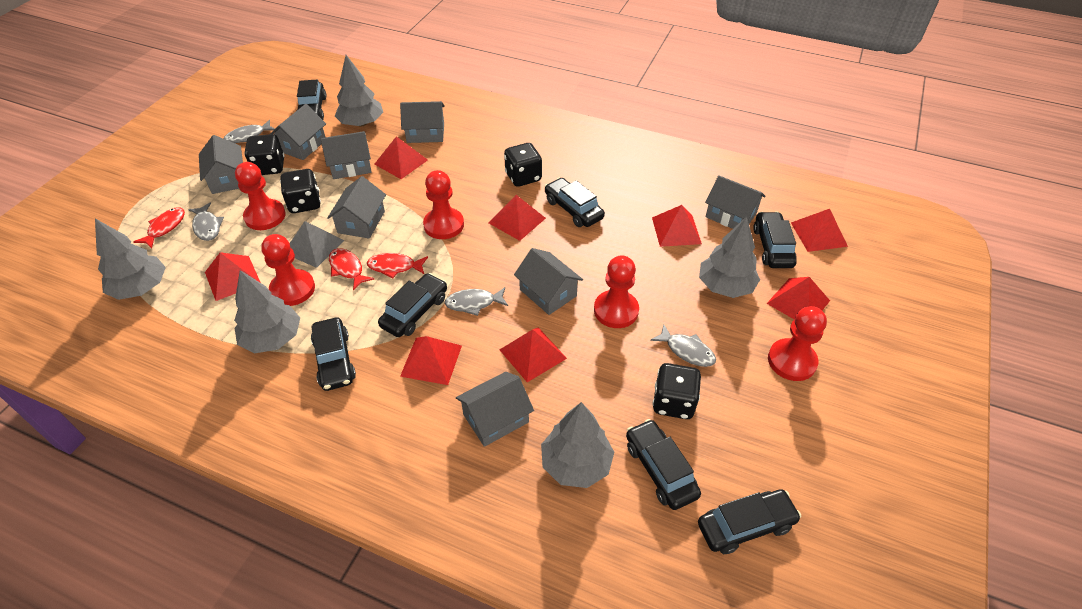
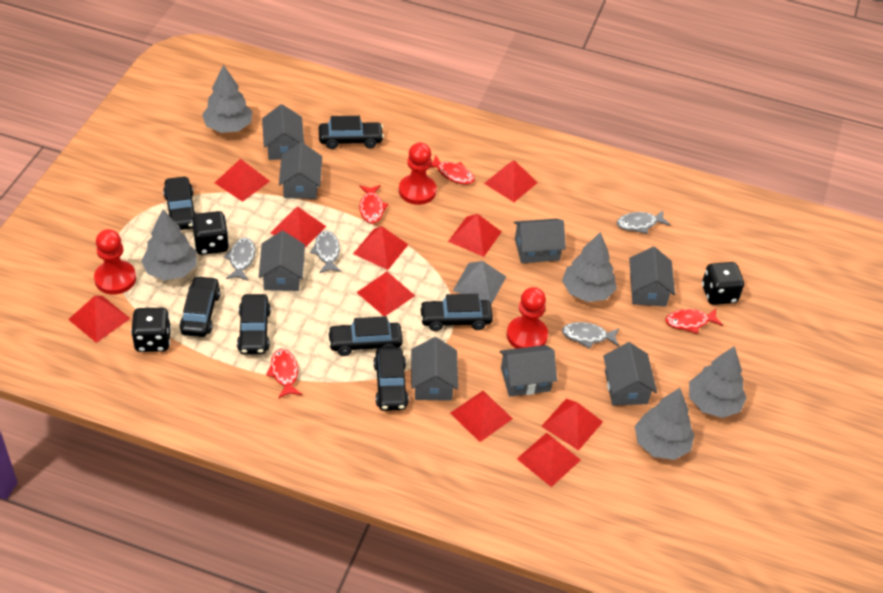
black dice: [244,134,285,175] [280,169,321,213] [504,143,542,187] [652,363,701,419] = 4 -> [131,308,171,352] [192,211,229,255] [702,262,744,305] = 3
red fish: [133,207,185,249] [329,248,374,291] [367,253,428,278] = 3 -> [266,349,302,399] [359,185,389,224] [431,155,475,185] [665,309,723,334] = 4
red pawn: [235,162,286,230] [261,234,315,306] [423,170,464,239] [594,255,639,328] [768,306,827,381] = 5 -> [94,229,136,295] [399,143,437,205] [507,287,548,349] = 3
red pyramid: [205,252,261,301] [374,136,428,179] [400,336,462,385] [488,195,546,241] [500,327,567,382] [652,205,702,247] [766,277,830,320] [791,209,848,252] = 8 -> [68,296,131,343] [215,159,270,202] [270,206,326,248] [353,226,409,270] [356,272,415,316] [448,214,502,257] [450,391,513,442] [484,160,538,202] [517,433,581,487] [541,399,603,451] = 10

